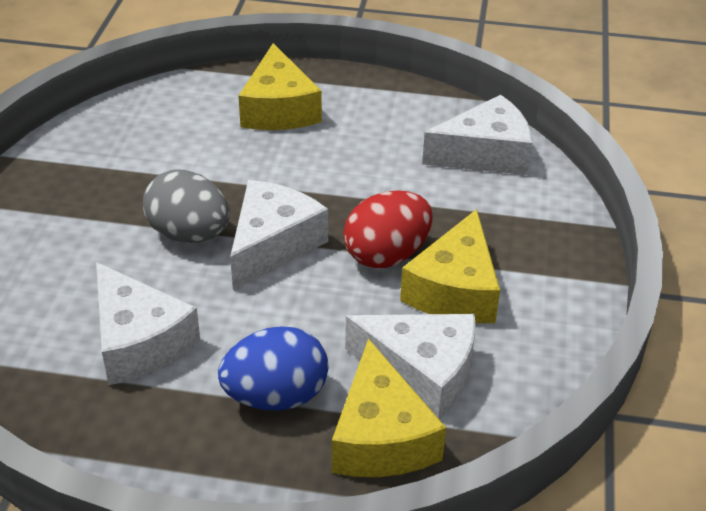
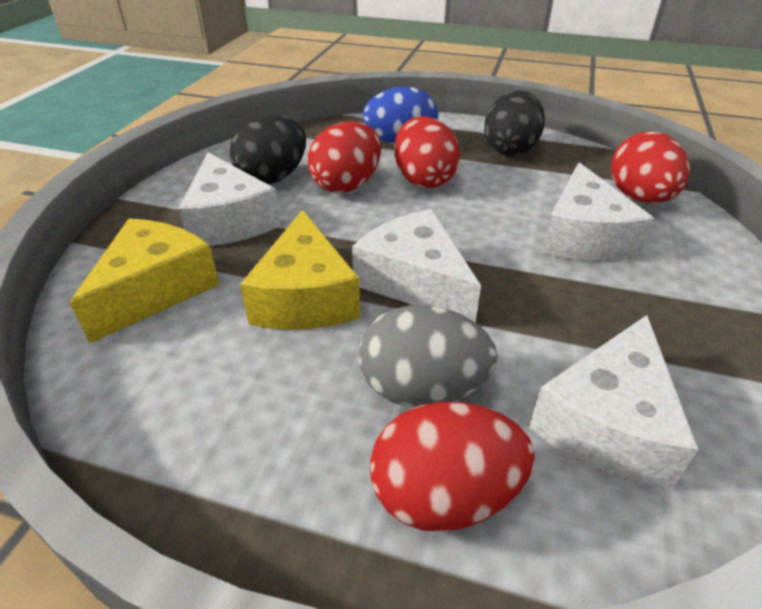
black egg: none = 0 -> [230,115,306,184] [484,90,545,156] = 2
red egg: [343,190,433,268] = 1 -> [307,121,381,193] [370,402,535,532] [394,116,460,188] [611,131,690,203] = 4
yellow cheese: [239,43,322,130] [332,338,446,477] [400,209,500,323] = 3 -> [69,219,220,343] [240,210,360,330] = 2

